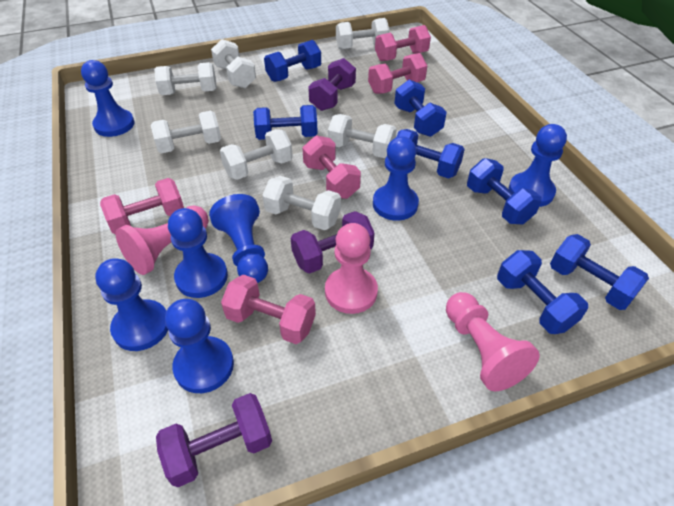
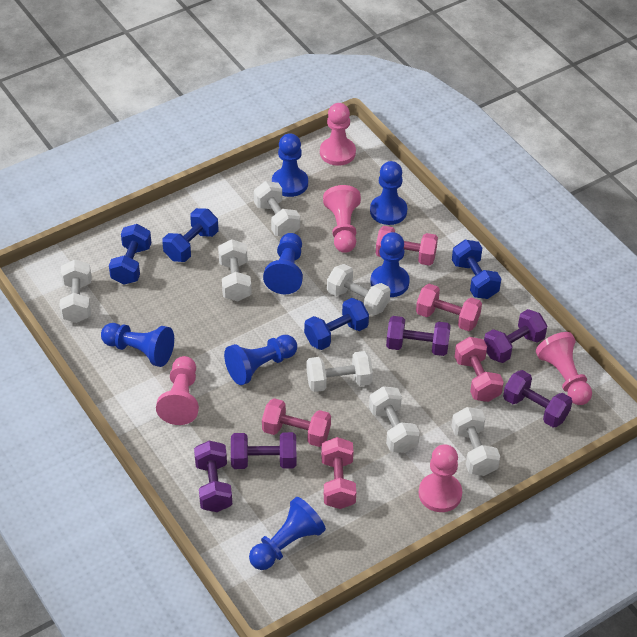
blue dumbbell: [253,105,318,140] [264,40,321,82] [394,79,447,137] [396,129,465,179] [467,158,542,224] [497,250,588,334] [550,234,649,310] = 7 -> [109,224,151,285] [162,208,218,262] [304,298,369,350] [452,240,501,299] = 4
pink pawn: [115,206,209,275] [325,223,378,314] [446,292,540,391] = 3 -> [156,356,199,425] [320,103,356,166] [323,185,361,253] [419,444,462,512] [536,332,592,405] = 5
purple dumbbell: [156,393,272,487] [291,211,375,274] [308,58,356,111] = 3 -> [194,441,232,512] [231,432,296,469] [386,316,451,356] [484,309,547,363] [503,370,572,428] = 5

